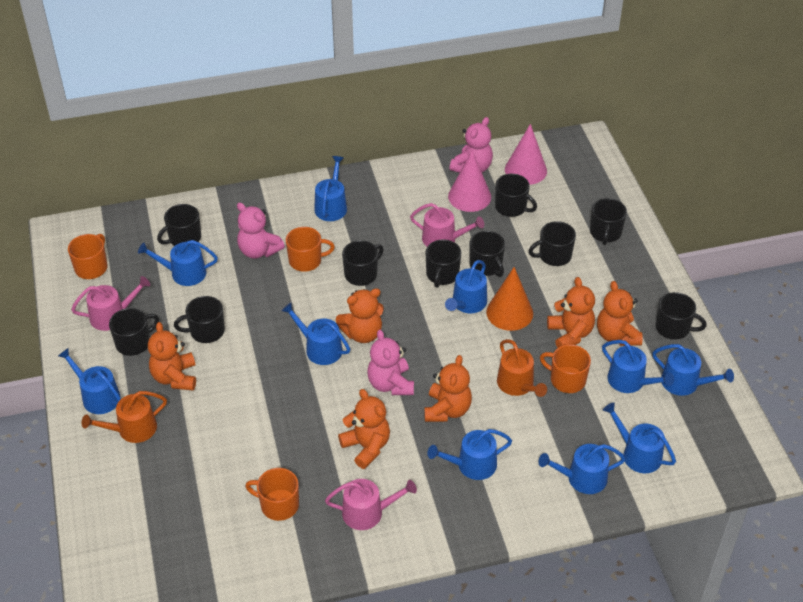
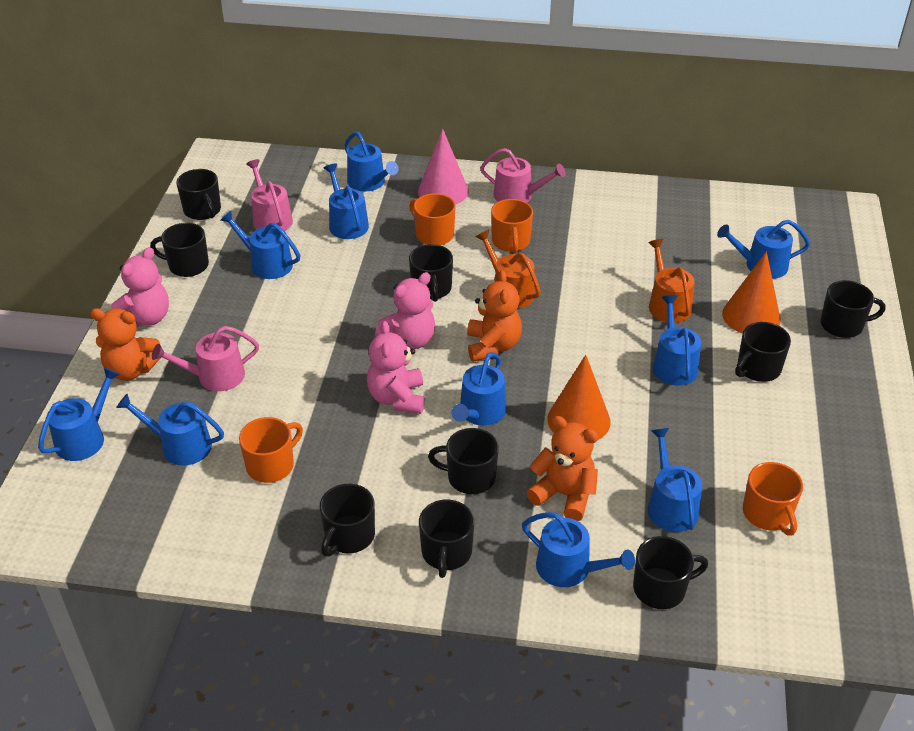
black mug: [109,308,159,356] [157,204,201,246] [174,296,225,343] [342,240,384,286] [426,239,461,288] [470,231,505,277] [495,174,537,217] [529,221,576,266] [590,198,627,245] [655,292,707,340] = 10 -> [150,223,209,277] [176,169,221,220] [320,484,375,557] [409,244,453,302] [419,500,474,578] [428,428,499,494] [633,536,708,609] [735,322,791,382] [820,280,885,338] = 9
orange cone: [486,267,533,331] = 1 -> [547,355,611,440] [722,251,781,334] = 2
orange teddy bear: [148,322,196,390] [336,288,384,343] [338,389,390,469] [424,355,472,422] [547,277,595,348] [597,281,643,346] = 6 -> [90,308,160,381] [467,270,522,362] [526,416,598,521] = 3
pink cone: [448,150,491,212] [505,124,547,185] = 2 -> [418,129,469,205] = 1

